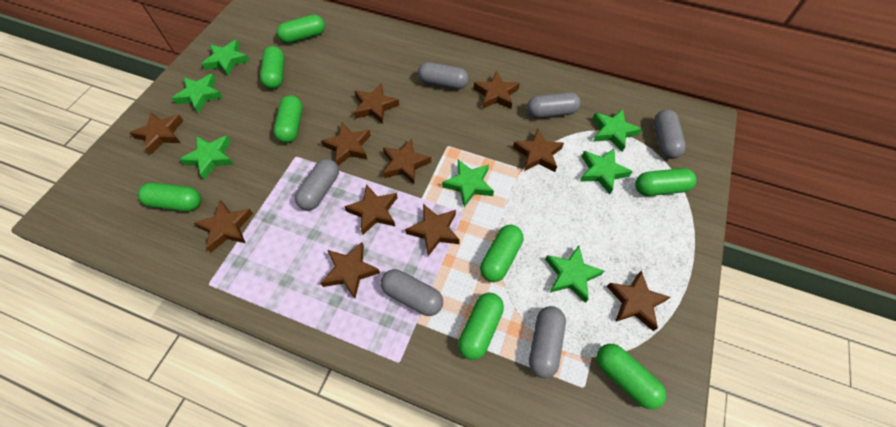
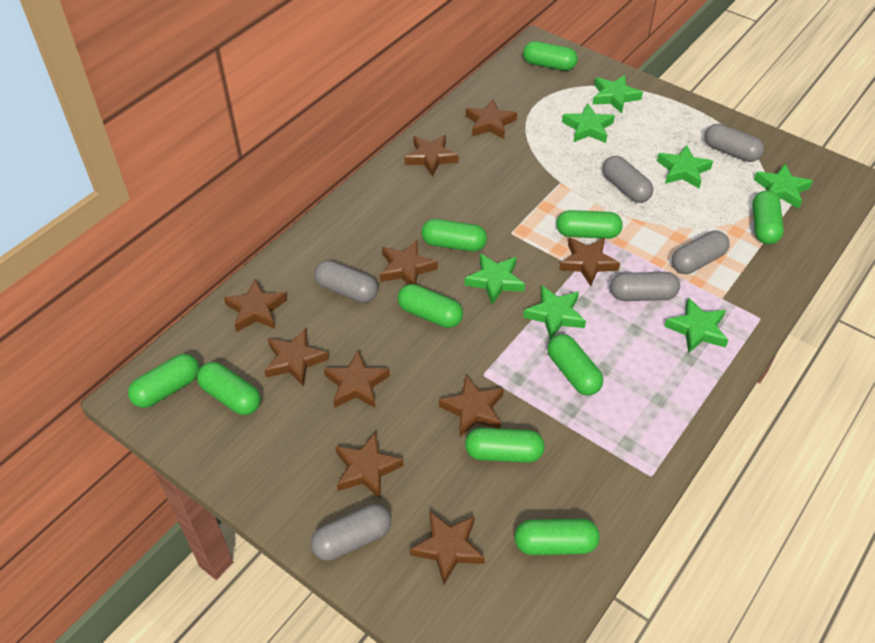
brown star: [130,112,184,155] [194,200,253,253] [321,122,371,166] [321,242,380,299] [344,184,398,235] [354,83,399,124] [383,138,431,184] [405,204,460,256] [474,71,520,109] [513,129,564,172] [607,270,670,331] = 11 -> [224,279,287,332] [264,328,329,387] [324,351,390,408] [335,432,404,499] [380,240,438,284] [404,135,458,177] [410,512,485,584] [439,375,504,437] [466,99,517,139] [559,237,620,286] = 10
green capsule: [138,183,201,211] [260,46,285,89] [274,95,303,143] [277,15,325,44] [458,293,504,360] [480,225,523,282] [596,344,666,409] [635,168,696,196] = 8 -> [128,354,200,408] [197,362,261,415] [397,284,463,328] [421,219,487,252] [465,428,545,463] [515,519,600,555] [523,41,578,71] [547,334,603,395] [556,210,623,239] [752,191,784,244] = 10

